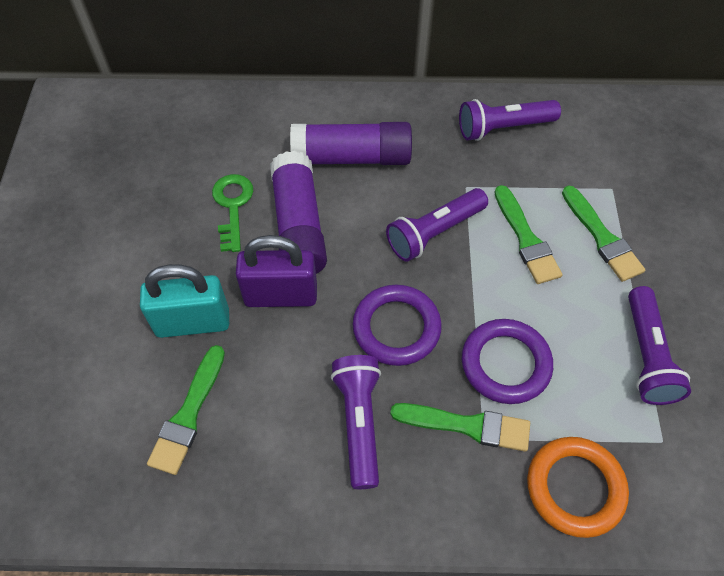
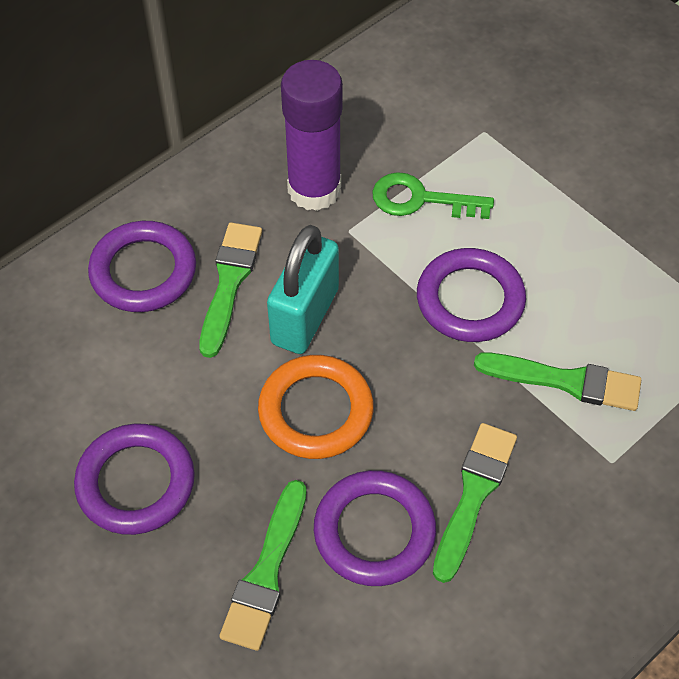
purple flashlight: [331,355,381,489] [386,188,488,262] [459,99,561,141] [628,286,691,405] = 4 -> none = 0
purple glue stick: [270,151,327,274] [290,122,412,165] = 2 -> [281,60,343,211] = 1
purple padlock: [236,235,317,307] = 1 -> none = 0
purple ring: [353,285,442,366] [461,319,553,404] = 2 -> [74,424,195,535] [88,221,196,312] [314,470,436,586] [417,248,526,342] = 4

